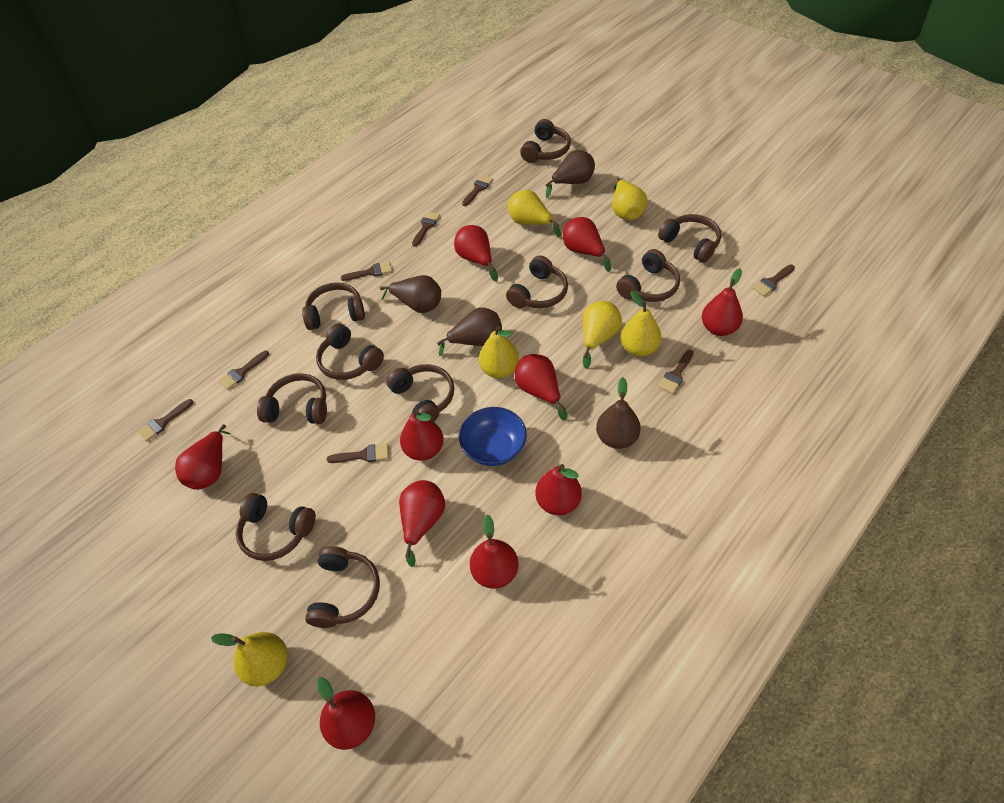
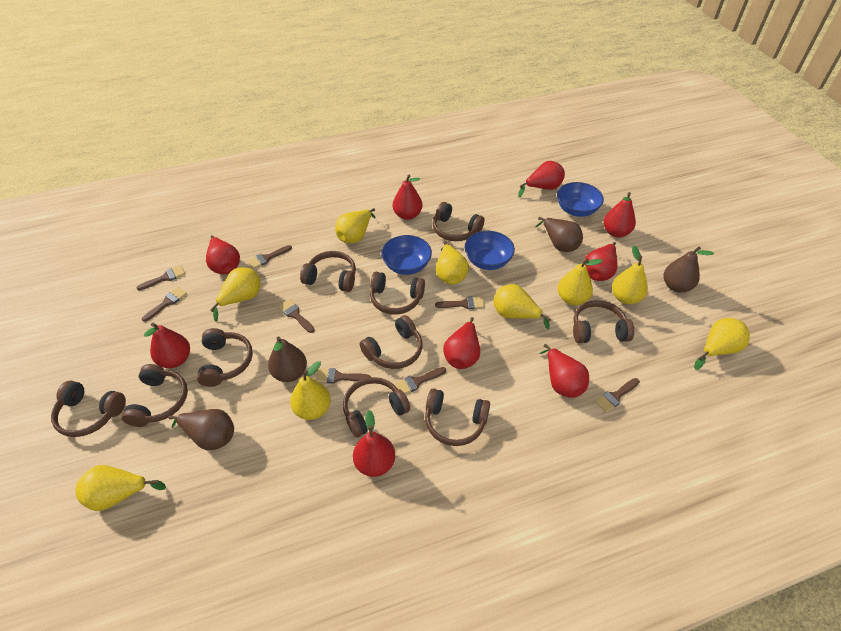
blue bowl: [459,407,527,466] = 1 -> [381,235,432,275] [465,231,515,270] [557,182,604,217] = 3
red pear: [175,424,231,490] [317,677,375,750] [399,480,445,567] [400,409,444,461] [454,225,498,281] [470,515,519,589] [515,354,567,421] [536,464,582,515] [563,217,611,272] [702,269,743,336] = 10 -> [144,323,190,368] [206,235,240,274] [353,410,395,477] [393,175,422,220] [443,317,480,369] [518,161,565,197] [540,344,589,398] [584,242,618,281] [604,192,636,237] = 9
yellow pear: [211,632,288,686] [479,326,519,378] [508,190,561,237] [583,301,622,369] [613,178,647,220] [620,291,661,356] = 6 -> [75,465,166,511] [210,267,261,322] [290,361,331,420] [335,208,376,243] [436,241,469,285] [493,284,551,329] [558,258,603,305] [612,245,648,304] [694,318,750,370] = 9

